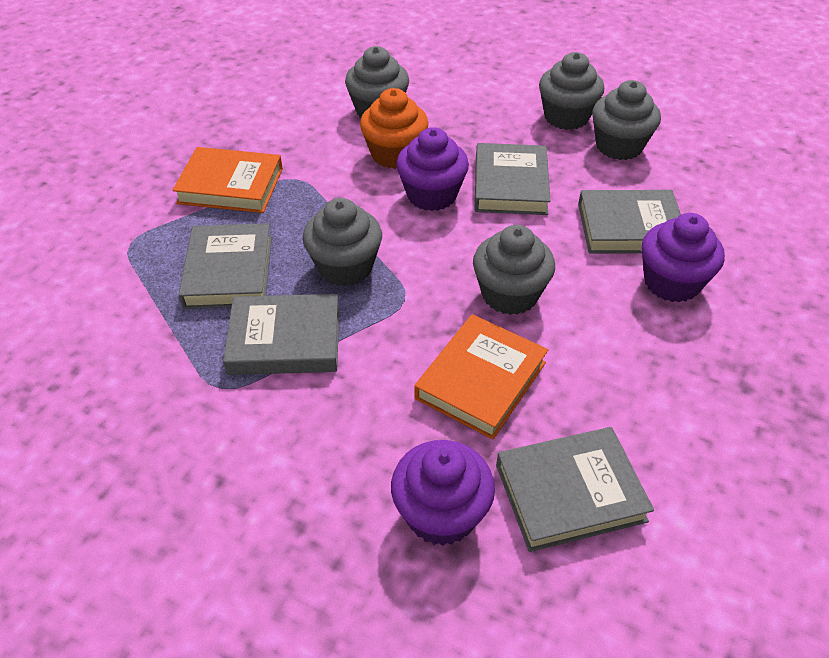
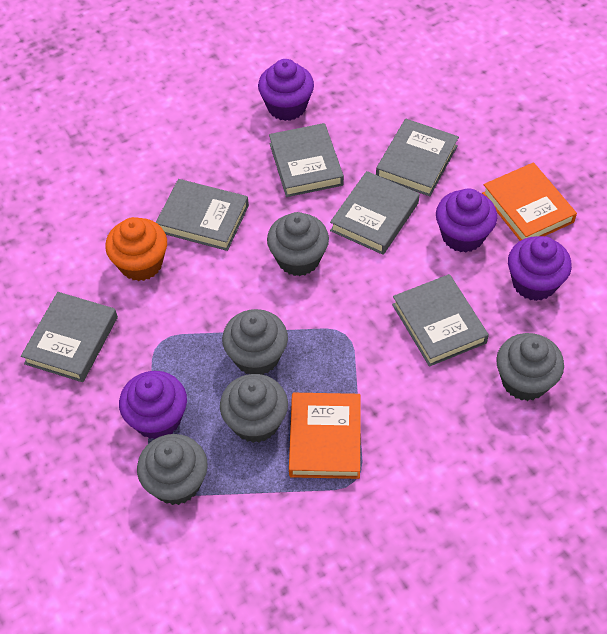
grey book: [179,223,272,309] [223,294,339,375] [475,143,550,215] [496,427,654,552] [578,190,681,253] = 5 -> [21,292,118,382] [156,179,249,251] [269,123,344,197] [330,171,419,255] [376,119,459,196] [392,274,489,367] = 6
purple cupcake: [391,440,495,546] [396,127,469,211] [642,213,725,302] = 3 -> [119,371,187,439] [258,59,314,121] [436,188,497,252] [508,236,572,301] = 4

